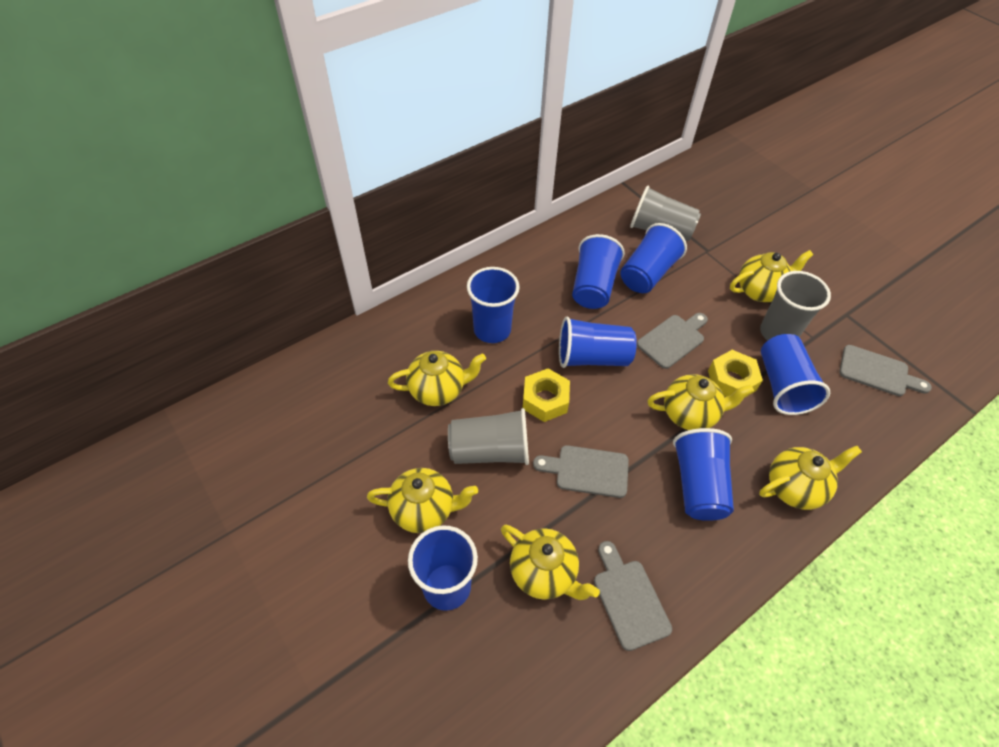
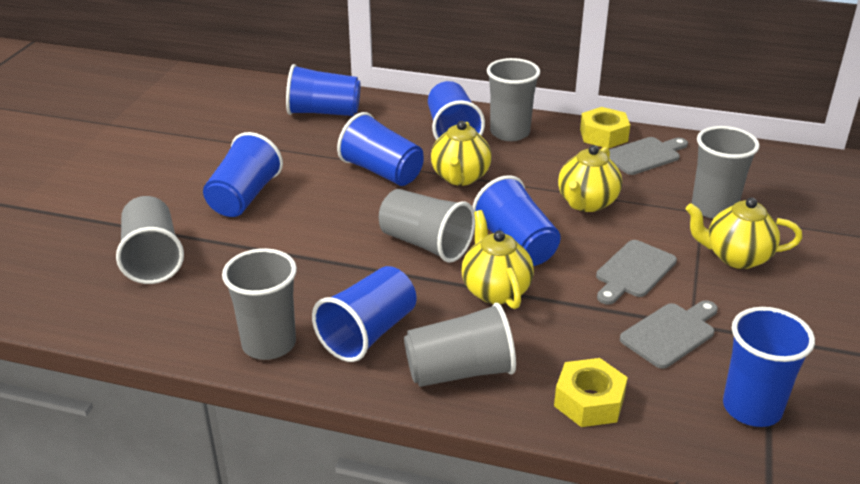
grey cup: [448,408,529,465] [630,186,701,241] [760,271,831,341] = 3 -> [116,196,184,284] [222,248,297,360] [379,189,475,263] [404,303,516,387] [487,58,540,141] [692,126,760,219] = 6
grey cutting board: [533,445,629,498] [594,541,672,651] [637,313,708,369] [839,345,932,396] = 4 -> [596,240,677,305] [609,137,688,175] [620,300,718,369] = 3
yellow teapot: [367,468,478,533] [388,351,486,406] [501,525,600,600] [648,374,754,430] [730,250,813,302] [759,446,862,510] = 6 -> [431,121,492,186] [462,210,534,309] [558,145,622,212] [686,198,802,269] = 4

